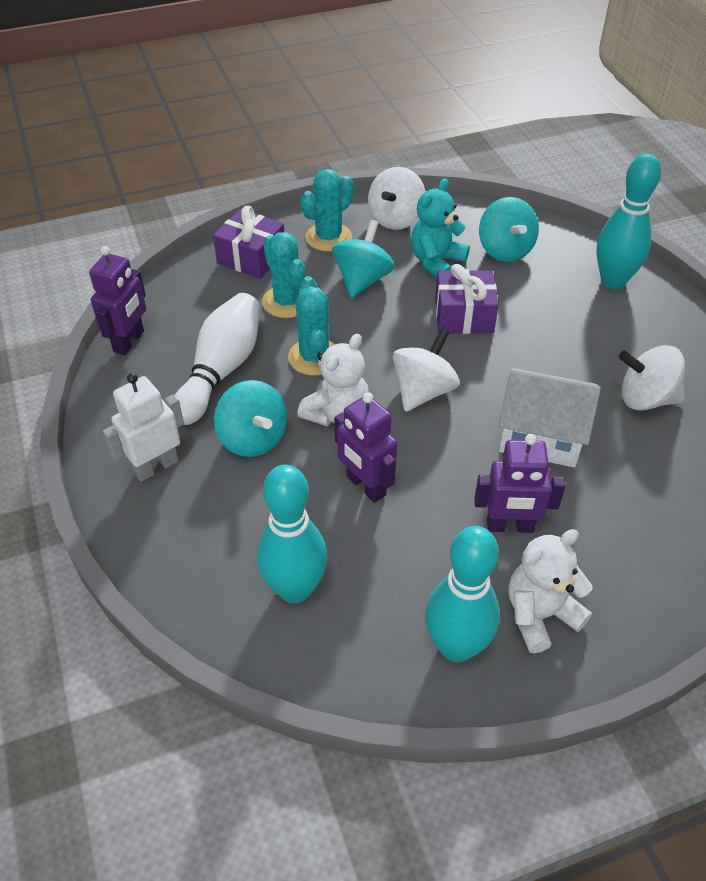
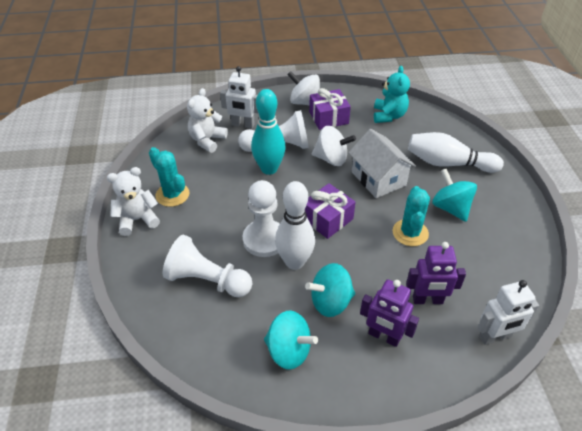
purple robot: [89,246,146,355] [334,392,397,503] [474,434,566,533] = 3 -> [360,280,419,347] [406,242,466,304] = 2
turquoise bowling pin: [257,465,328,603] [425,526,500,662] [596,153,661,289] = 3 -> [251,89,286,175] = 1
turquoise cactus: [262,232,305,318] [288,276,335,376] [301,169,354,252] = 3 -> [149,147,189,207] [393,186,430,246] = 2
white bowling pin: [175,293,260,425] = 1 -> [275,181,315,270] [408,132,504,173] = 2
white pawn: none = 0 -> [163,235,252,297] [238,110,308,152] [243,180,280,257] = 3
white robot: [103,373,184,482] = 1 -> [220,66,258,128] [478,280,539,345] = 2
white spinning top: [368,167,426,230] [393,328,460,412] [619,345,685,410] = 3 -> [287,71,320,105] [312,126,356,166] = 2

